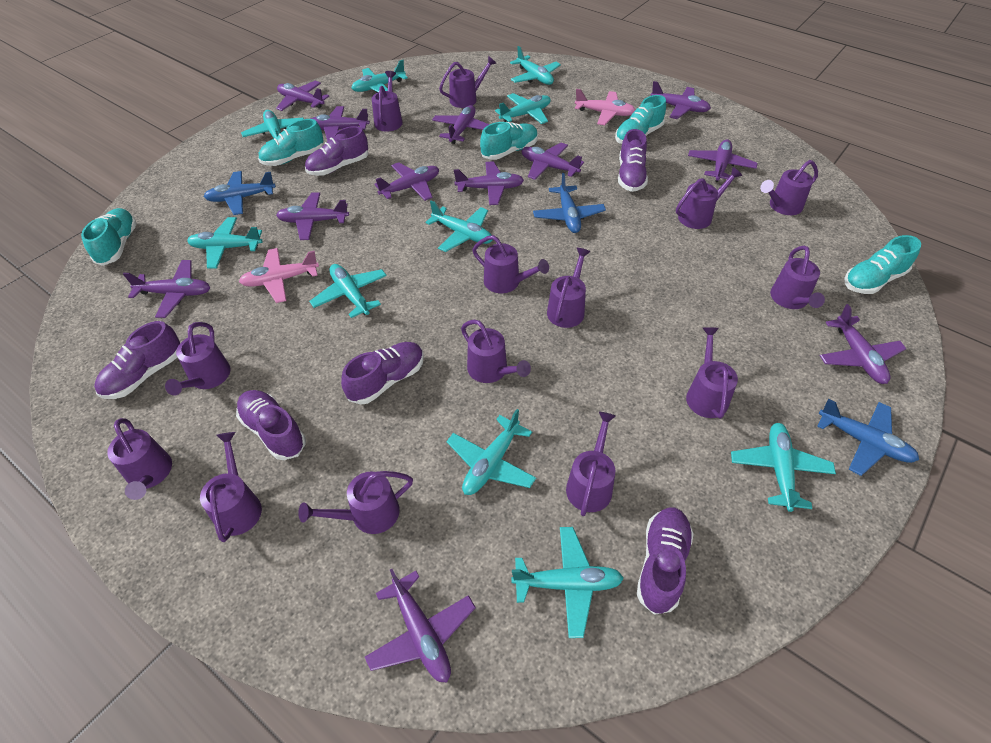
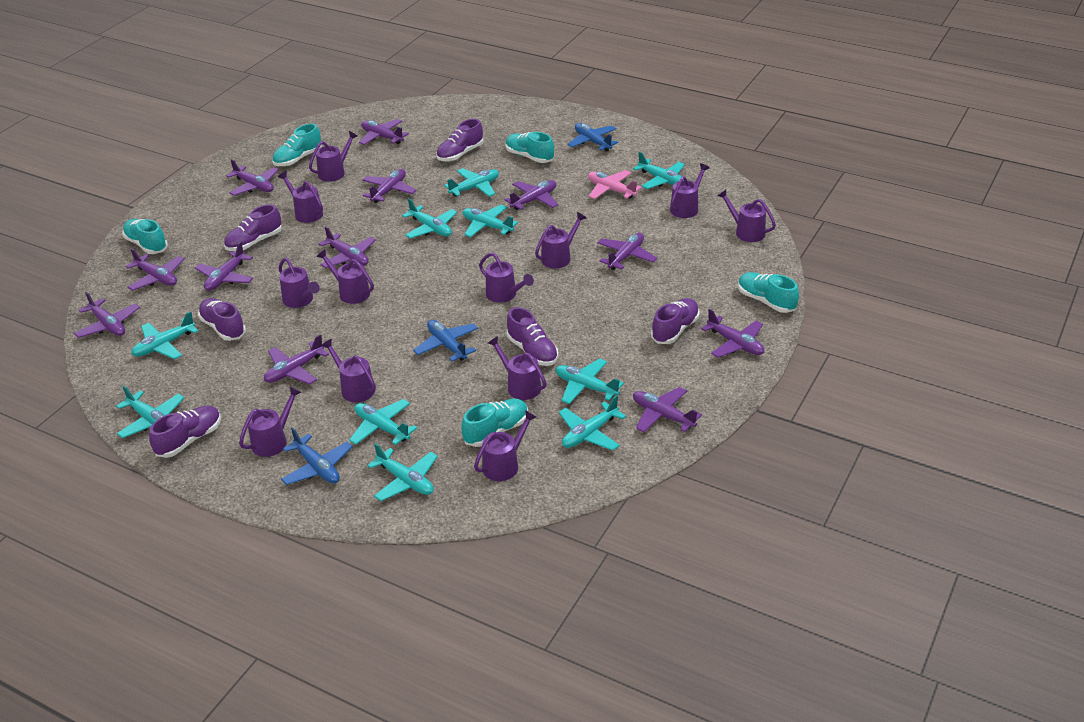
pink plane: [239,248,319,303] [575,89,635,125] = 2 -> [588,170,641,199] = 1
purple watering can: [107,418,172,500] [165,322,231,396] [200,432,262,542] [298,471,413,534] [372,71,403,132] [439,56,496,108] [461,320,531,383] [472,235,549,293] [547,248,591,328] [566,411,616,516] [676,167,742,229] [686,328,738,419] [760,160,818,215] [770,246,825,309] = 14 -> [239,387,302,457] [278,171,323,223] [279,258,320,308] [309,131,357,182] [316,249,374,304] [321,339,376,402] [474,410,537,481] [479,253,534,303] [488,336,547,400] [535,212,586,268] [670,163,710,218] [718,190,776,242] = 12

